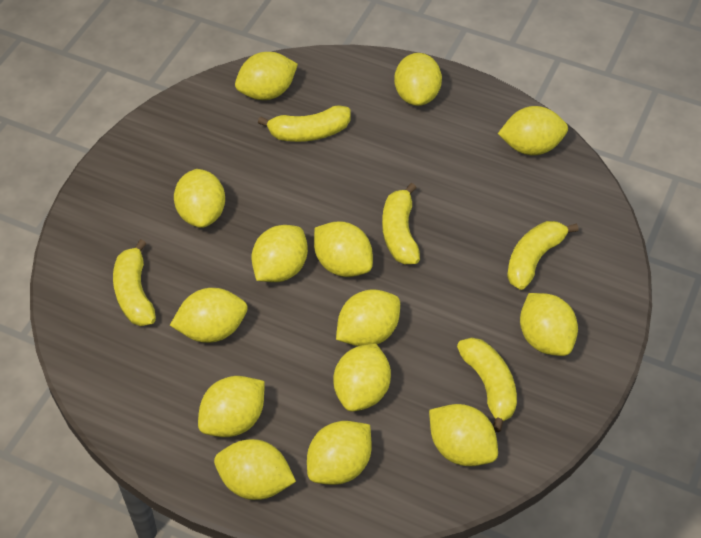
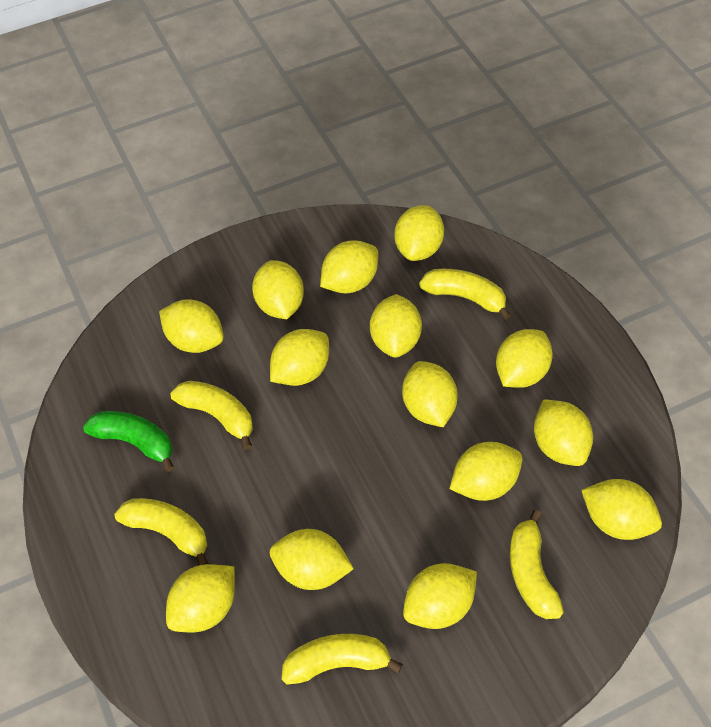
green banana: none = 0 -> [83,411,174,472] = 1

